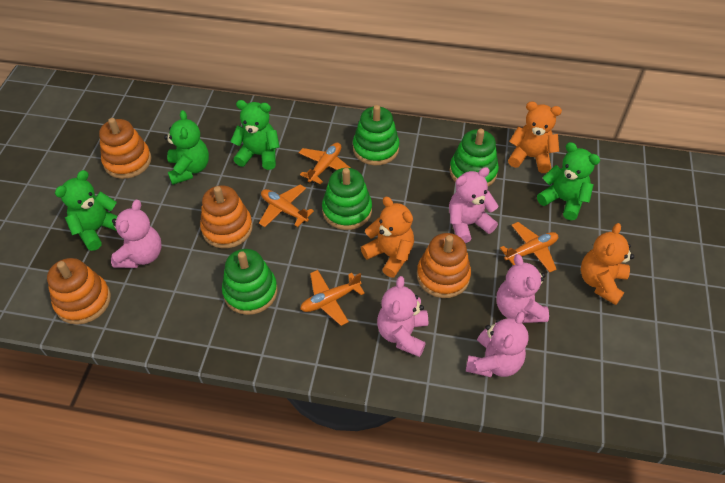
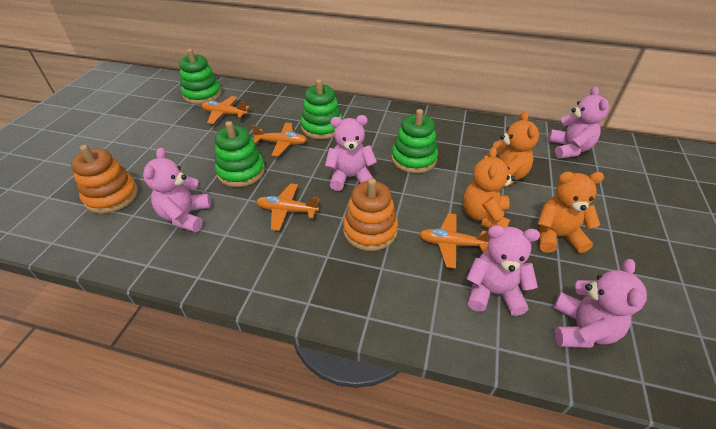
green teddy bear: [55,170,118,251] [164,110,209,185] [230,100,280,170] [537,142,600,220] = 4 -> none = 0
orange stacking toy: [47,258,111,325] [99,118,152,179] [200,185,253,248] [417,233,471,298] = 4 -> [71,145,138,214] [343,178,398,251] = 2

